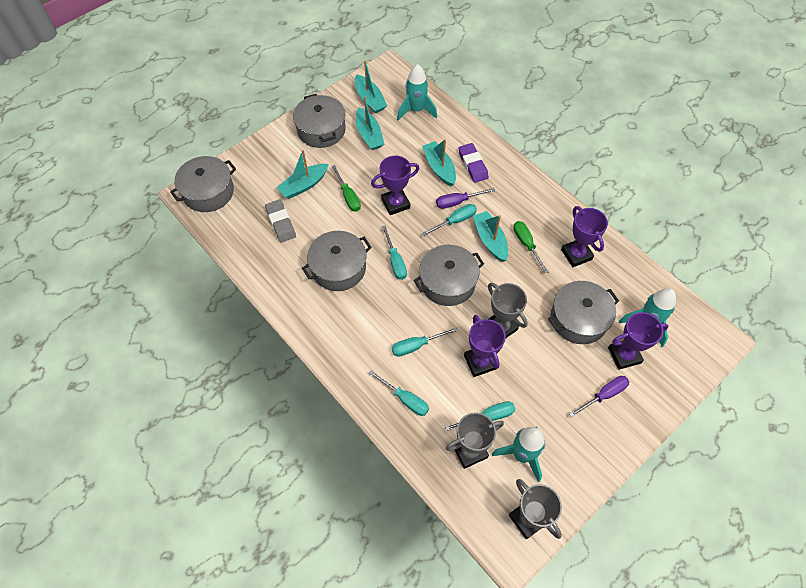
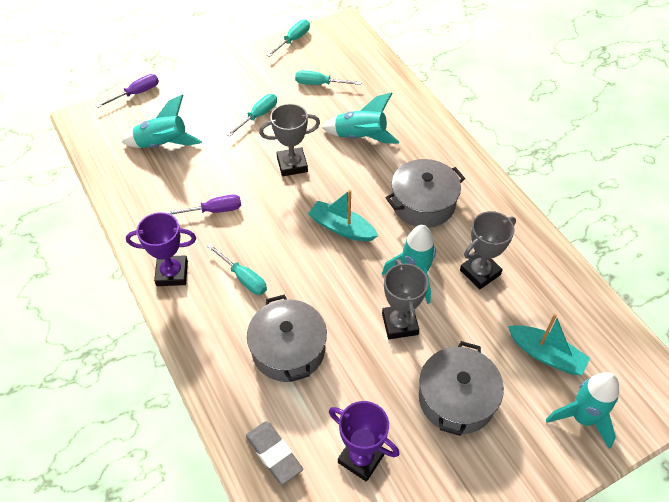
green screwdriver: [331,165,361,212] [513,221,549,274] = 2 -> none = 0
grey pot: [170,156,236,212] [293,94,346,148] [302,231,372,291] [414,245,484,306] [548,281,619,344] = 5 -> [247,295,327,382] [385,159,465,228] [419,341,504,436] = 3
purple eraser: [459,143,489,183] = 1 -> none = 0
purple trophy: [371,156,420,215] [464,315,506,377] [561,206,608,267] [608,312,669,370] = 4 -> [126,212,196,286] [329,401,399,482] = 2
turquoise boat: [277,150,329,199] [355,61,387,113] [356,96,384,150] [422,139,456,186] [473,211,508,262] = 5 -> [308,190,378,241] [508,314,590,375] = 2
turquoise rocket: [397,64,437,121] [492,426,545,482] [619,288,676,347] = 3 -> [121,95,202,148] [322,92,399,144] [382,225,436,304] [546,372,619,449] = 4
turquoise screwdriver: [369,370,429,416] [382,225,407,280] [392,327,457,357] [422,204,477,236] [445,401,515,431] = 5 -> [207,244,267,295] [226,94,277,137] [267,20,310,57] [295,70,362,85] = 4

